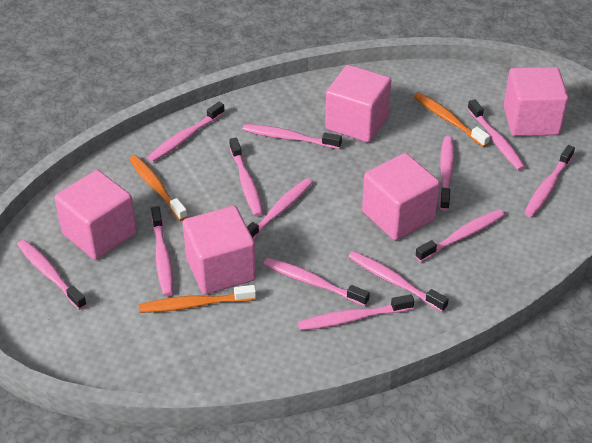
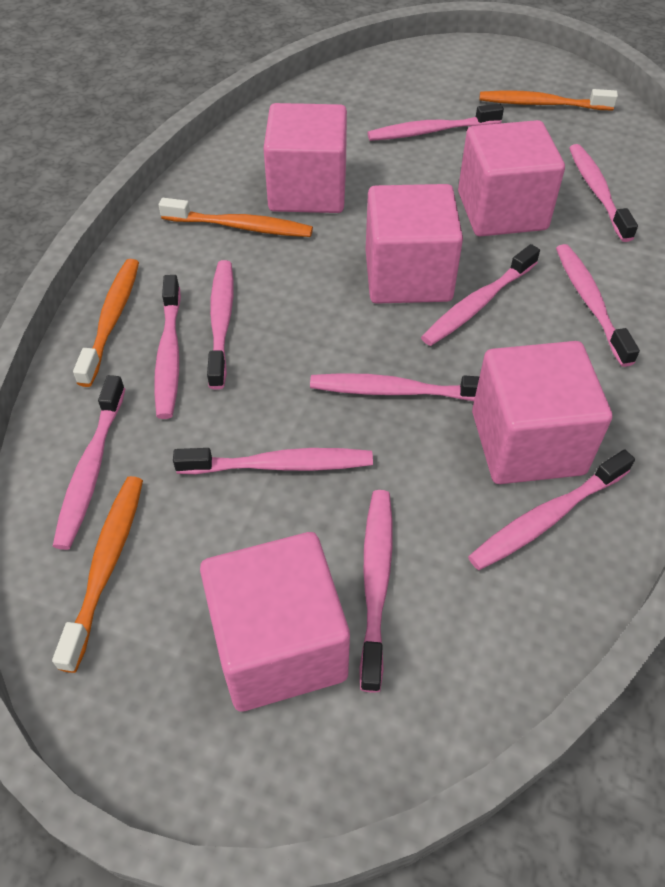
orange toothbrush: [129,155,188,221] [139,285,256,313] [414,92,490,147] = 3 -> [52,476,143,673] [73,259,139,387] [159,198,313,237] [479,89,618,110] = 4
pink toothbrush: [17,240,87,310] [147,102,225,162] [151,206,173,296] [229,138,263,216] [243,124,342,149] [247,178,313,240] [264,258,370,306] [298,294,414,330] [349,251,449,312] [415,209,505,262] [439,136,454,211] [468,99,525,171] [524,145,575,217] = 13 -> [53,375,125,550] [154,275,181,419] [173,448,373,474] [207,260,233,390] [310,373,480,401] [359,490,393,693] [367,103,504,141] [421,244,540,346] [468,449,635,570] [556,244,640,367] [569,144,638,242] = 11

